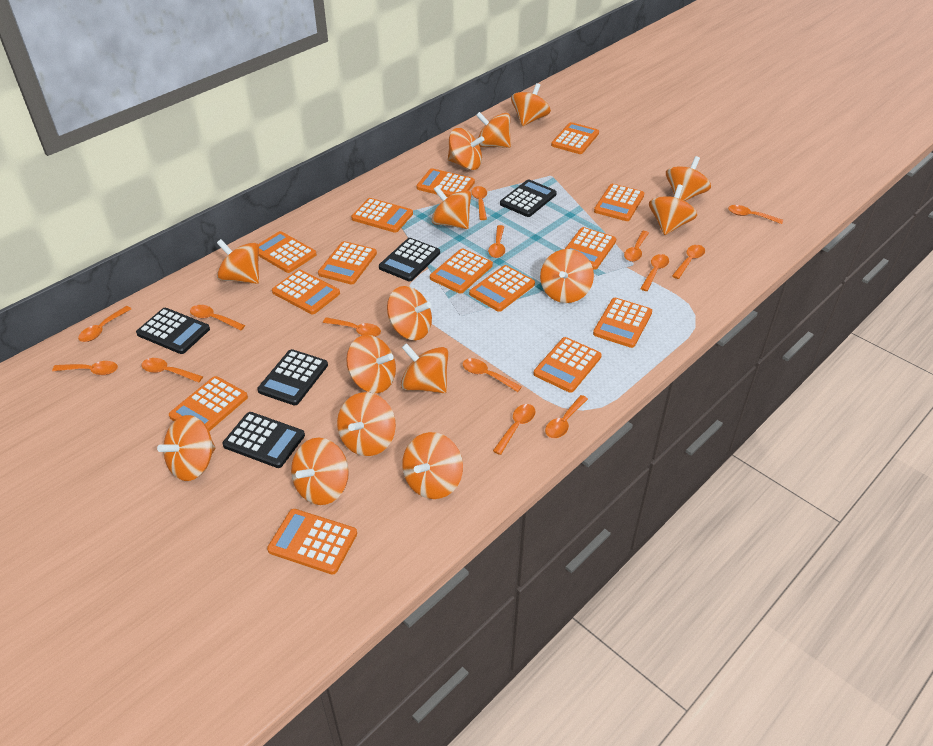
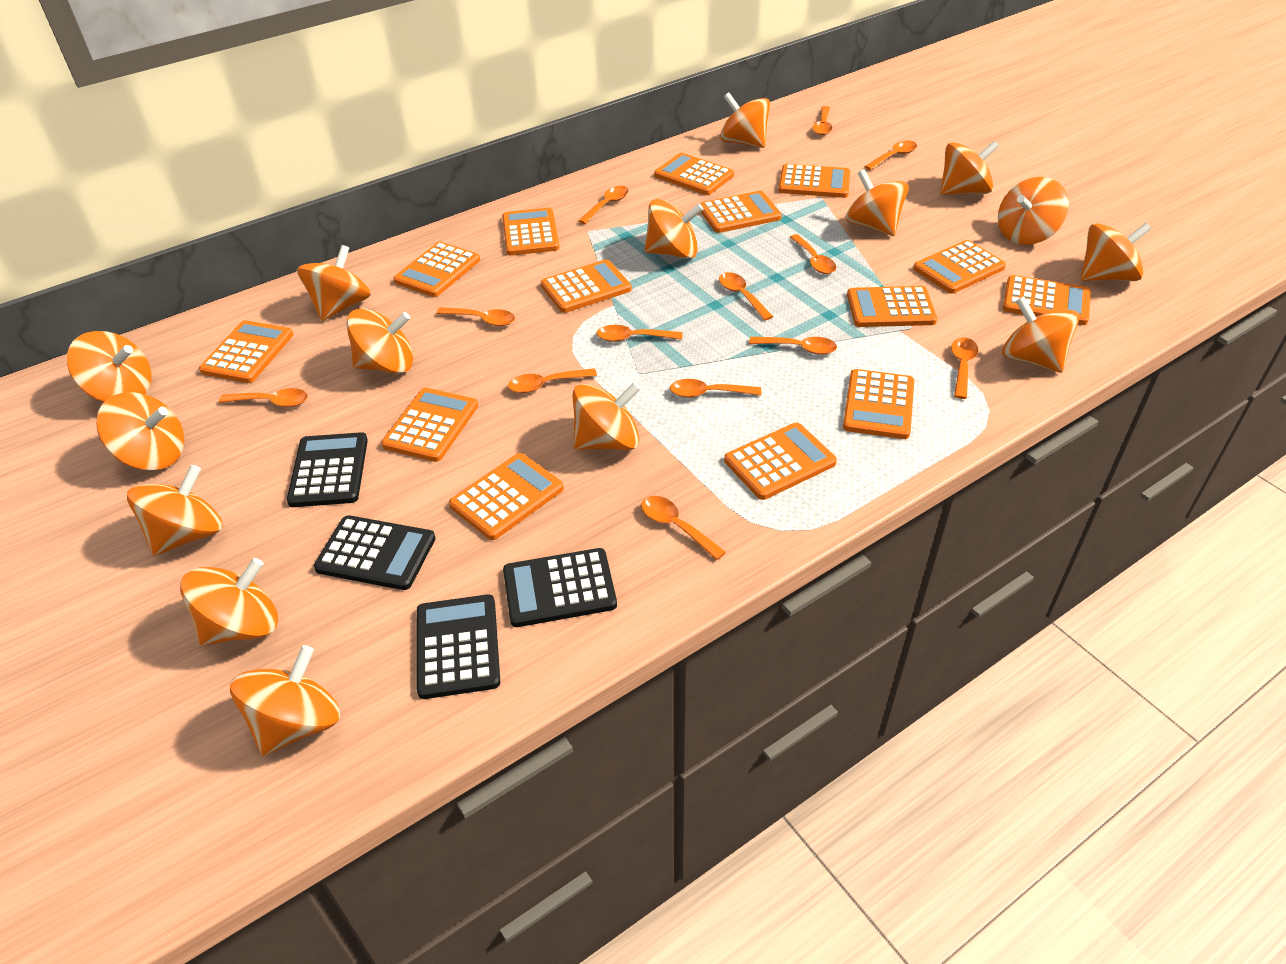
black calculator: [136,308,210,354] [222,412,305,468] [257,349,328,406] [379,238,440,281] [500,179,557,217] = 5 -> [287,432,368,507] [314,515,436,590] [417,594,500,699] [503,548,617,627] = 4
orange spoon: [52,361,118,375] [78,306,131,342] [141,358,203,383] [190,305,245,331] [323,317,381,337] [463,358,522,392] [471,186,487,220] [488,225,505,258] [493,404,536,455] [545,395,588,438] [624,231,649,262] [640,254,669,291] [672,245,705,279] [728,205,783,224] = 14 -> [219,388,308,407] [436,307,515,326] [508,368,597,393] [578,186,629,224] [597,325,682,342] [641,496,726,560] [670,379,761,398] [719,272,773,320] [749,337,837,355] [790,234,836,274] [812,106,832,135] [864,140,917,170] [951,338,978,399] = 13

